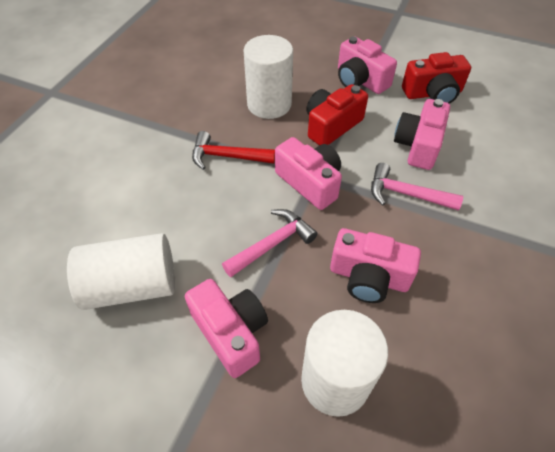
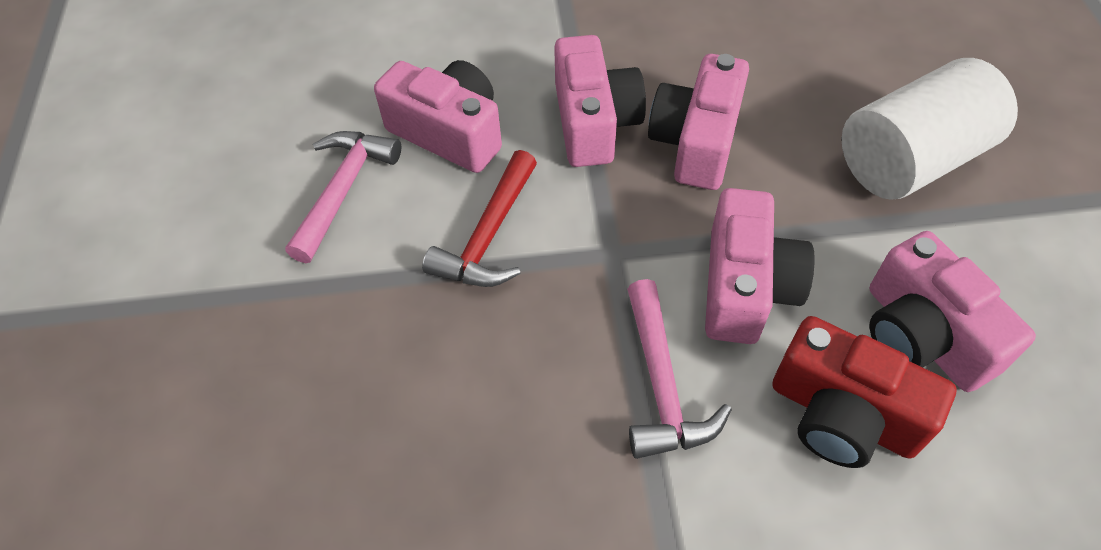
red camera: [306,84,368,146] [402,52,471,104] = 2 -> [772,316,957,468] = 1
white cylinder: [67,233,175,310] [244,35,293,119] [301,310,388,417] = 3 -> [842,58,1018,200] = 1

